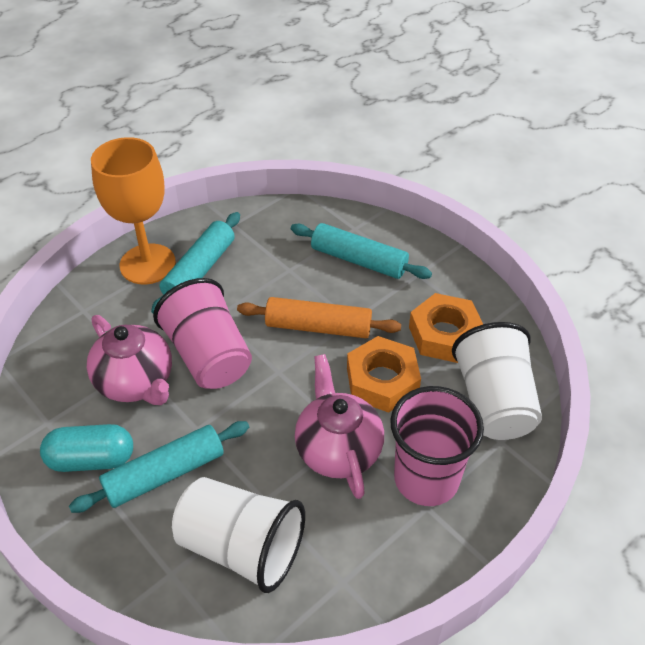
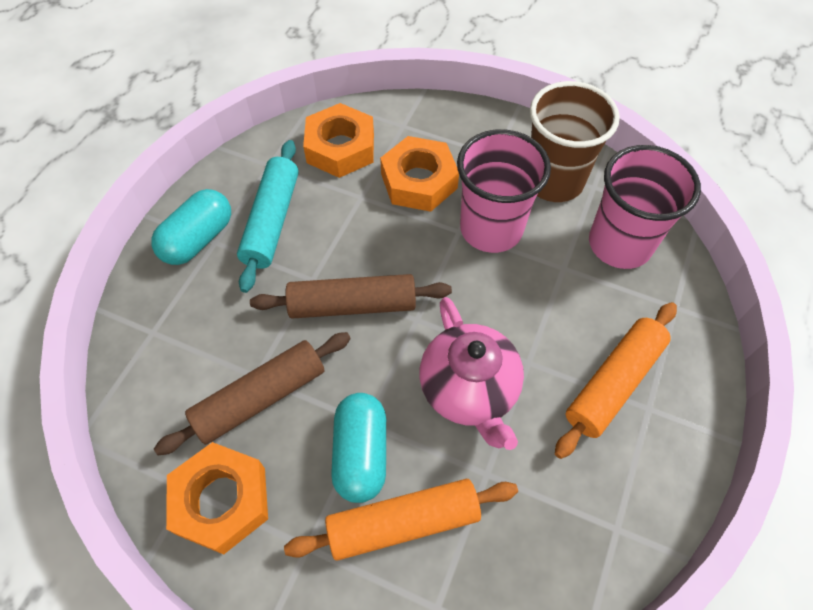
brown cup: none = 0 -> [530,81,620,202] = 1
brown rolling pin: none = 0 -> [154,332,351,455] [250,274,452,319] = 2
orange goblet: [91,137,176,284] = 1 -> none = 0
orange nut: [347,336,421,413] [409,293,483,363] = 2 -> [166,442,268,555] [303,103,374,178] [380,136,459,212] = 3
orange rolling pin: [237,297,401,338] = 1 -> [284,479,518,561] [555,302,677,459] = 2
pink teapot: [87,315,172,405] [295,354,384,499] = 2 -> [419,297,524,450] = 1
turquoise capsule: [40,424,133,472] = 1 -> [151,189,231,265] [331,393,386,503] = 2
turquoise rolling pin: [69,421,249,513] [151,212,240,314] [291,223,432,279] = 3 -> [237,140,299,293] = 1
white cup: [172,477,305,593] [452,322,542,440] = 2 -> none = 0

